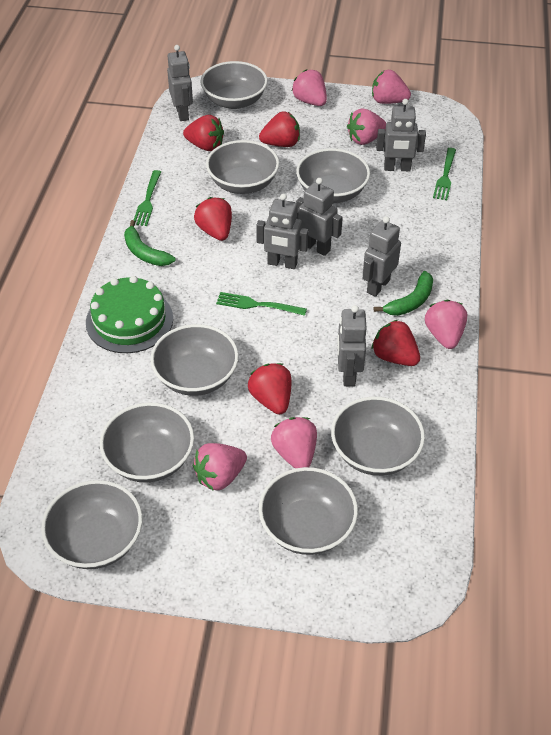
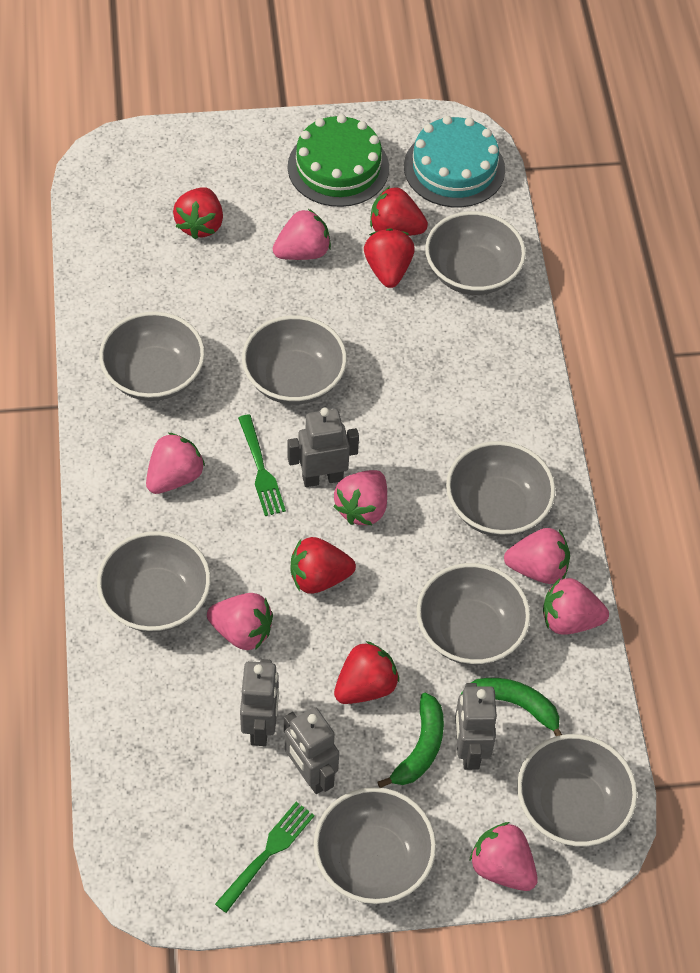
green fork: [134,170,161,226] [216,292,307,316] [433,148,456,200] = 3 -> [215,802,315,913] [238,414,286,516] = 2
grey robot: [167,45,193,121] [256,193,309,269] [296,178,343,256] [337,305,367,386] [363,216,401,297] [376,99,426,171] = 6 -> [240,659,279,746] [284,707,339,794] [288,407,359,487] [455,683,497,770] = 4
pink strawberry: [193,443,247,490] [271,417,317,468] [292,69,327,106] [347,109,386,145] [372,70,411,104] [425,300,467,349] = 6 -> [146,433,205,494] [207,593,273,650] [273,209,331,260] [333,470,387,525] [469,822,537,891] [504,528,570,584] [543,578,609,635] = 7
turquoise cake: none = 0 -> [404,116,505,207] = 1

